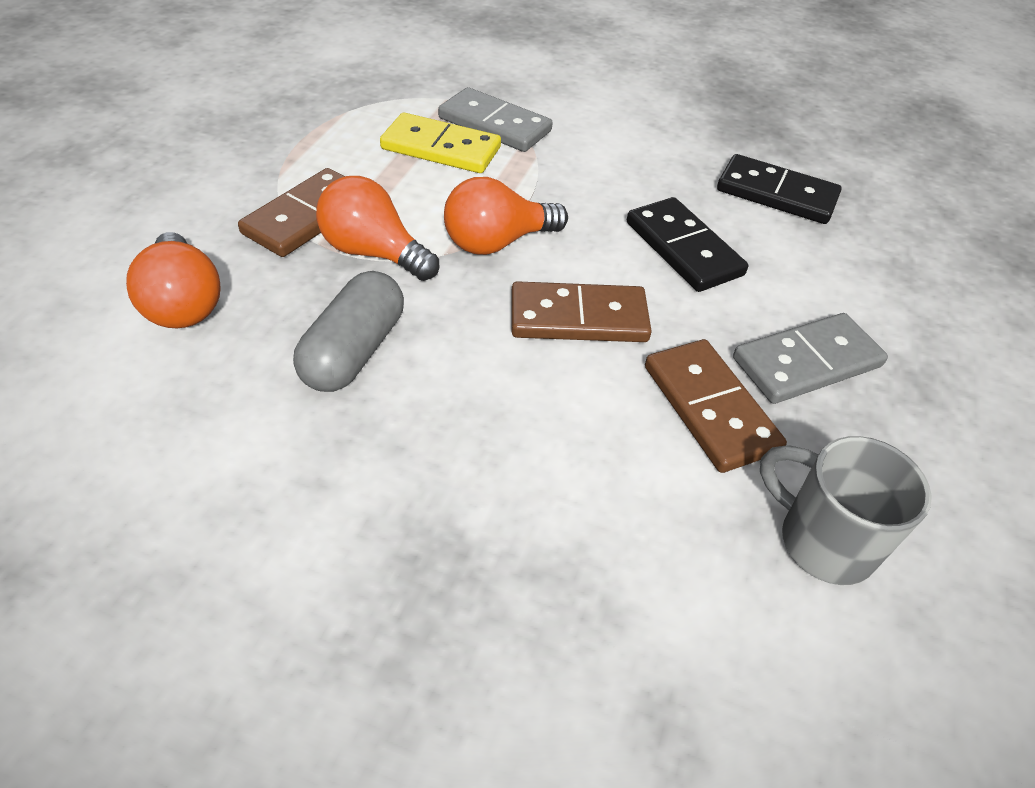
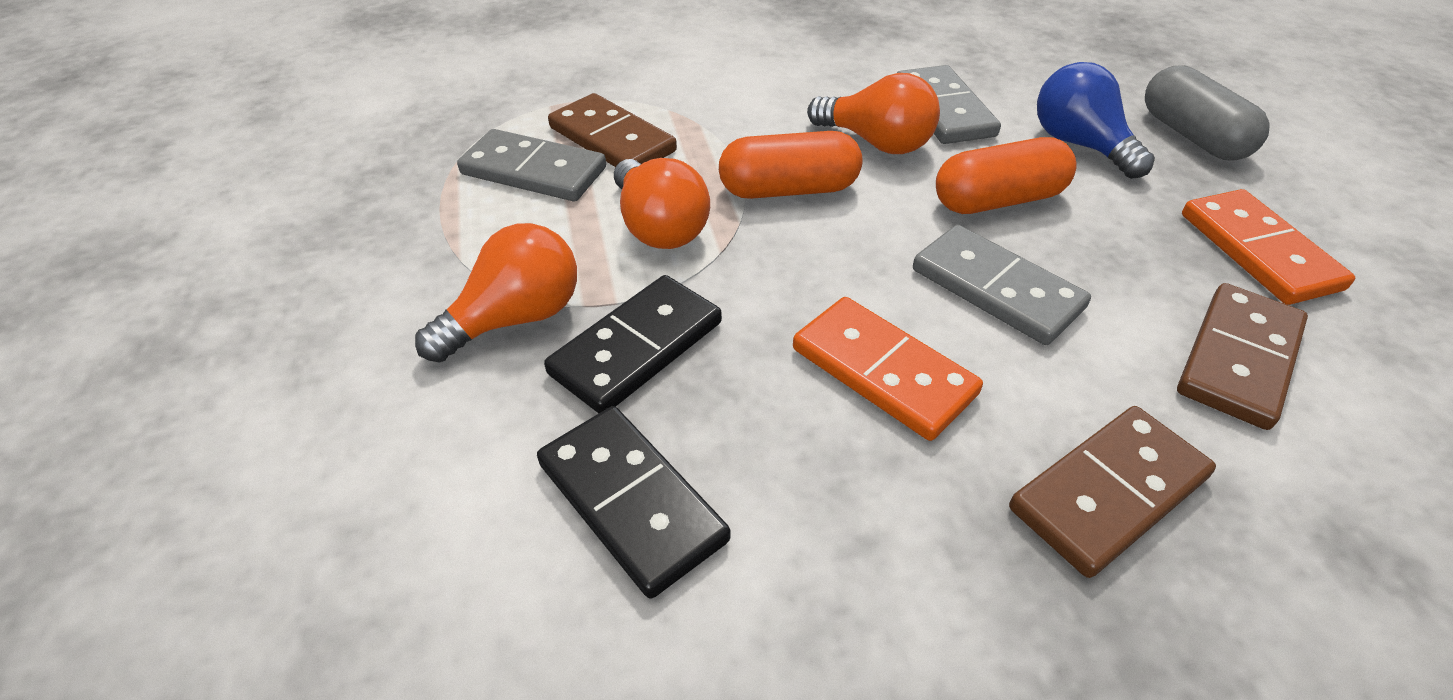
blue light bulb: none = 0 -> [1037,62,1155,179] = 1
grey domino: [438,87,553,152] [733,313,888,404] = 2 -> [457,129,606,201] [897,65,1001,144] [913,225,1091,345] = 3
grey mug: [760,436,932,585] = 1 -> none = 0
orange capsule: none = 0 -> [719,131,862,199] [936,137,1076,214] = 2
orange domino: none = 0 -> [793,297,983,441] [1182,189,1355,305] = 2
yellow domino: [380,113,501,173] = 1 -> none = 0

